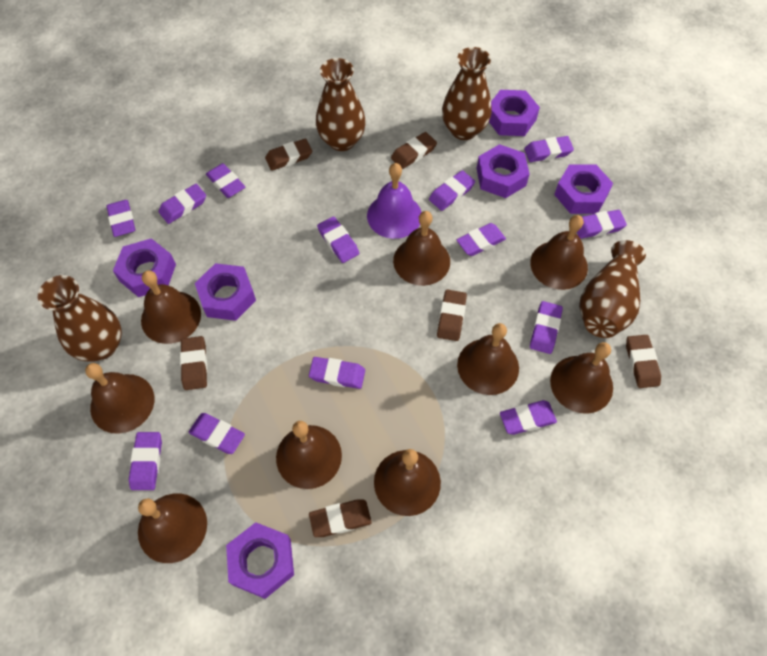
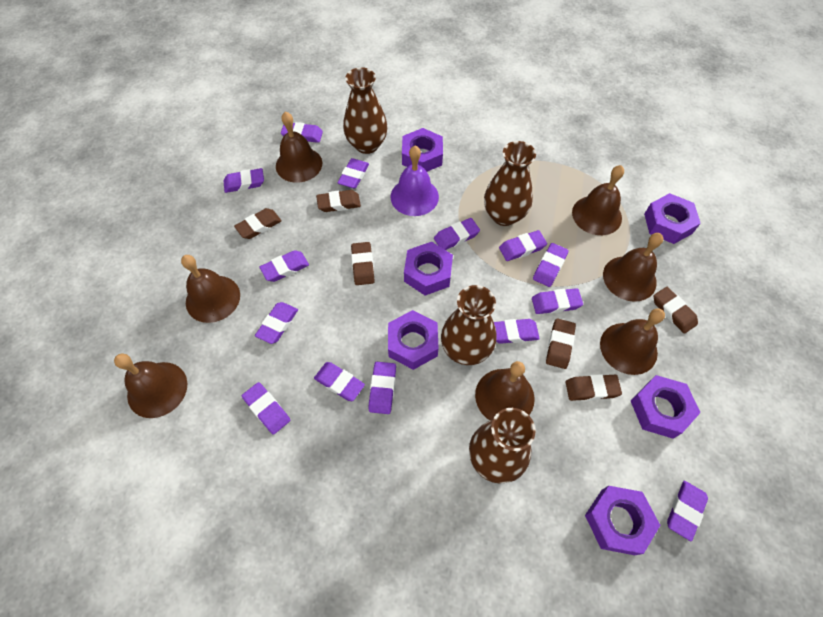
brown bell: [85,363,154,434] [138,493,207,563] [141,270,201,344] [276,421,342,489] [374,449,441,516] [393,211,450,286] [457,323,519,395] [530,215,588,290] [550,342,613,414] = 9 -> [114,353,187,418] [181,255,240,323] [276,111,322,183] [475,361,535,421] [572,165,624,235] [600,308,665,375] [603,233,663,302] = 7
purple eraser: [106,200,135,237] [129,432,162,490] [159,184,206,224] [189,413,245,454] [206,163,245,198] [309,357,365,389] [317,216,359,263] [429,170,475,211] [457,223,506,256] [500,400,557,435] [524,136,574,162] [530,301,563,354] [577,210,627,239] = 13 -> [224,168,264,193] [242,382,290,435] [255,302,298,344] [259,250,309,282] [281,122,323,143] [314,362,365,401] [337,158,369,188] [369,362,396,414] [434,218,480,250] [494,319,540,344] [499,230,547,261] [532,288,583,314] [533,243,569,287] [667,481,708,541] = 14

